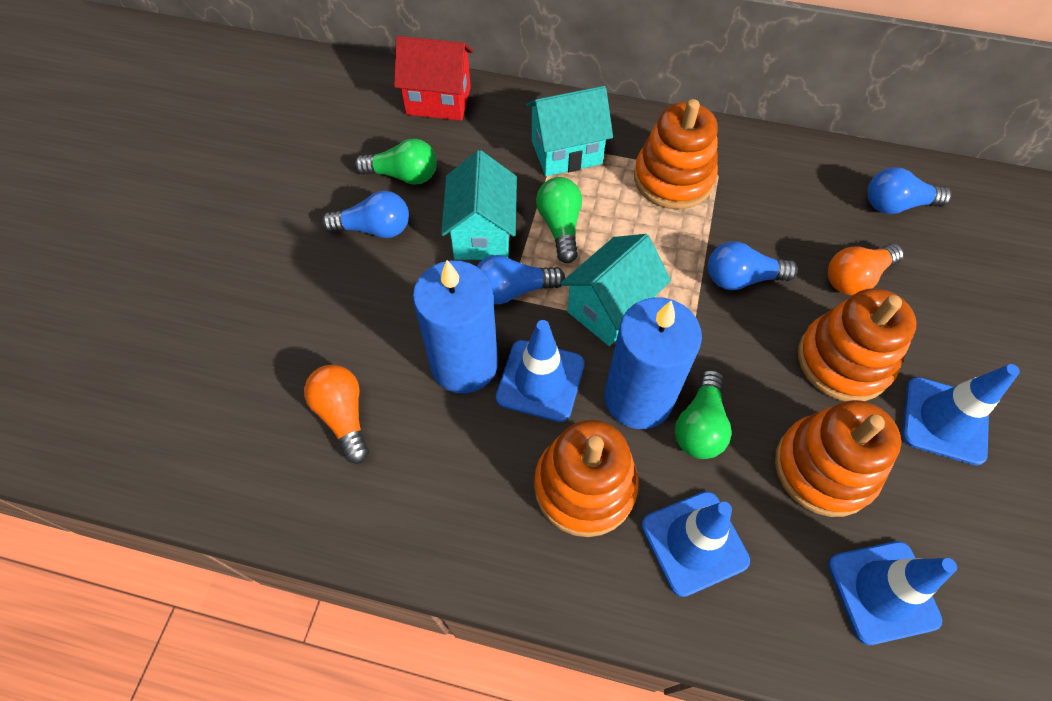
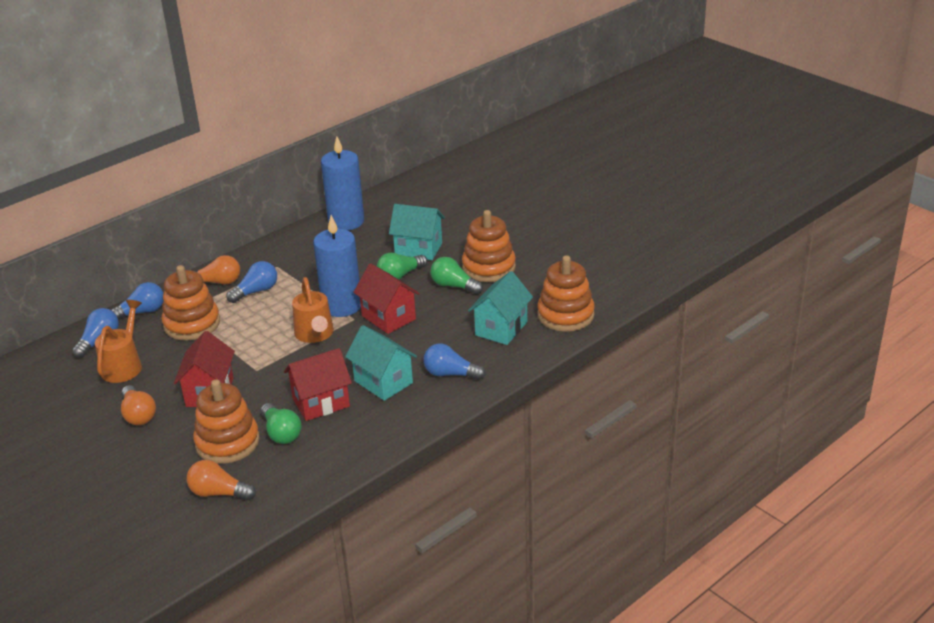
blue traffic cone: [496,320,584,422] [642,491,750,597] [828,541,957,645] [902,364,1020,465] = 4 -> none = 0
orange light bulb: [304,365,369,464] [828,243,904,295] = 2 -> [121,385,156,425] [187,460,256,501] [195,255,240,285] = 3
orange watering can: none = 0 -> [95,300,142,383] [292,277,334,343] = 2
red house: [394,36,473,121] = 1 -> [174,331,235,407] [284,348,352,421] [353,263,420,334] = 3

